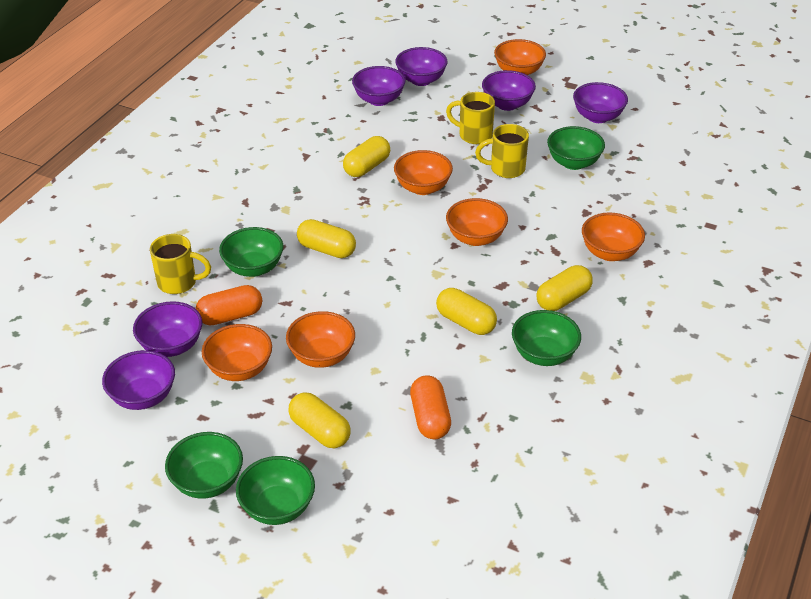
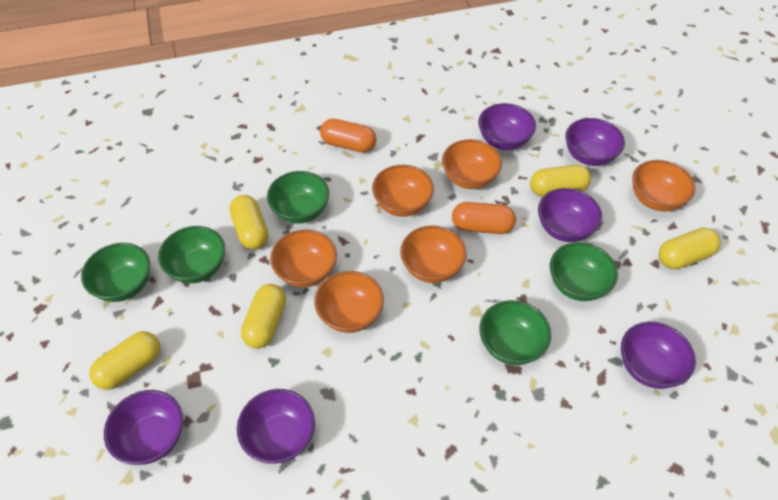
yellow mug: [150,234,211,294] [446,92,495,144] [475,124,529,178] = 3 -> none = 0

